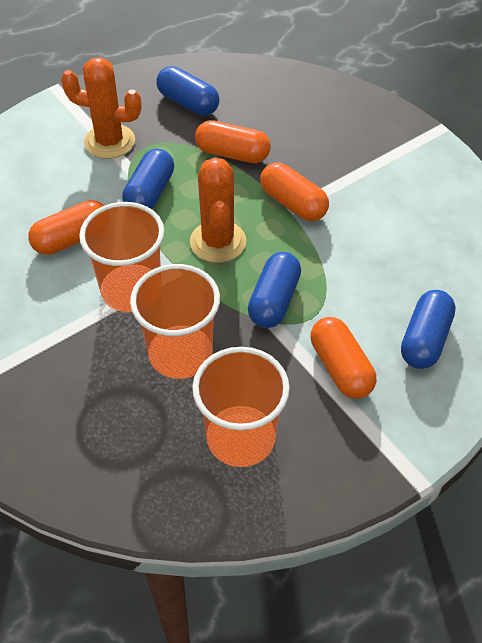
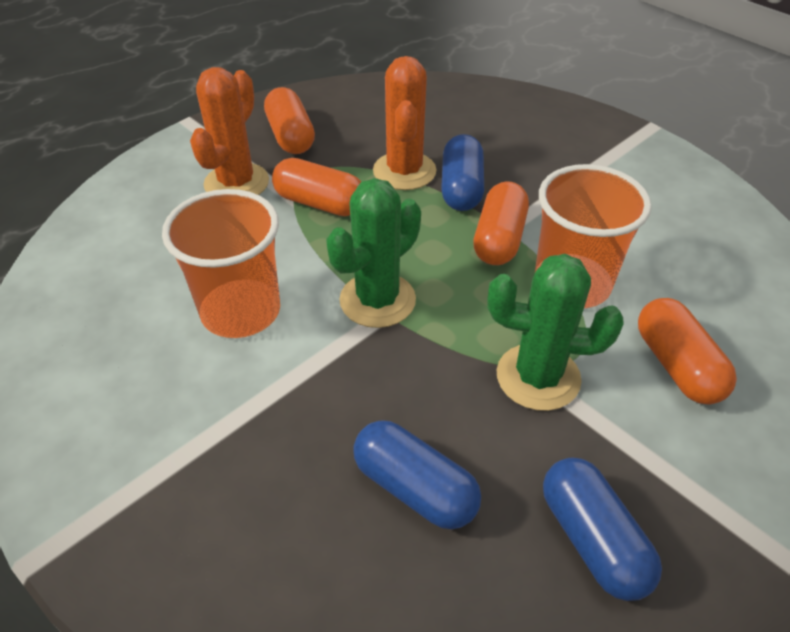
blue capsule: [122,148,174,209] [156,66,220,116] [248,252,301,328] [401,290,456,369] = 4 -> [353,420,481,529] [441,134,484,211] [543,457,662,601] = 3
green cactus: none = 0 -> [326,178,421,328] [488,254,624,411] = 2
orange cup: [79,202,164,312] [130,264,220,379] [192,347,290,467] = 3 -> [162,189,280,338] [535,164,652,308] = 2

